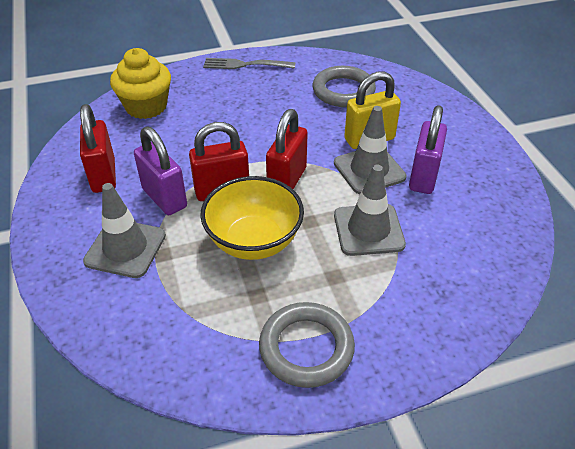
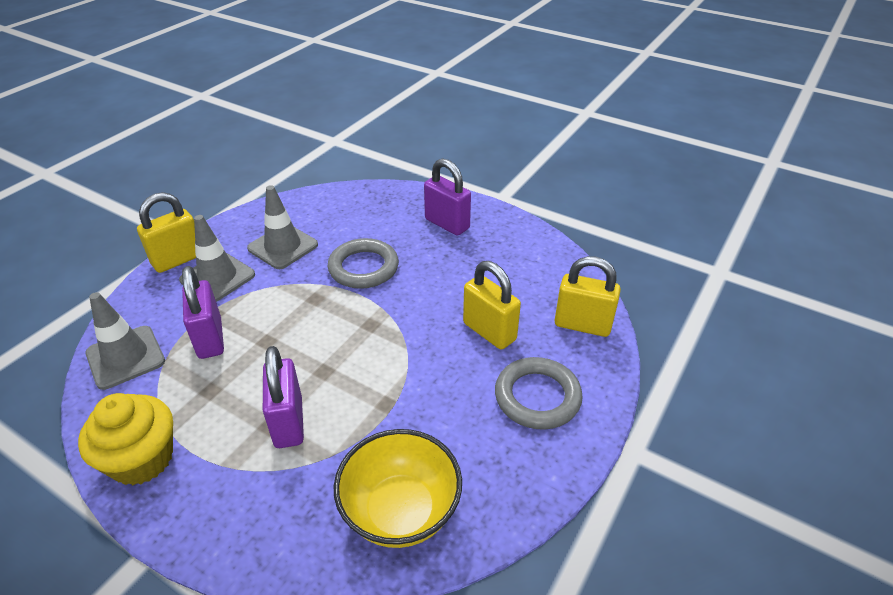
grey fork: [203,58,296,69] = 1 -> none = 0
purple padlock: [134,127,187,215] [409,105,447,194] = 2 -> [182,266,224,359] [263,346,304,448] [424,158,471,236] = 3
red padlock: [80,104,116,193] [189,122,249,201] [266,109,308,189] = 3 -> none = 0
yellow padlock: [344,71,401,149] = 1 -> [137,192,196,273] [463,261,521,349] [555,256,621,337] = 3

